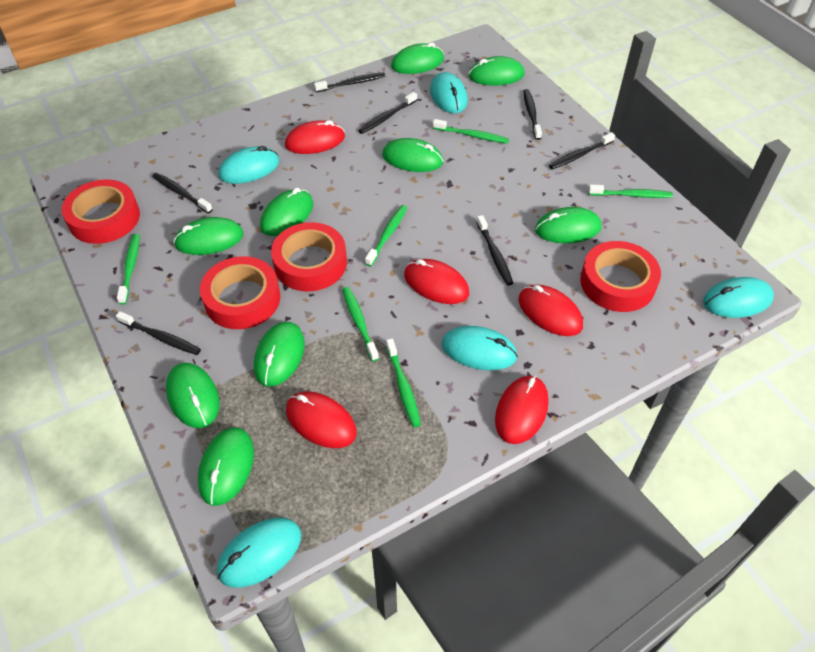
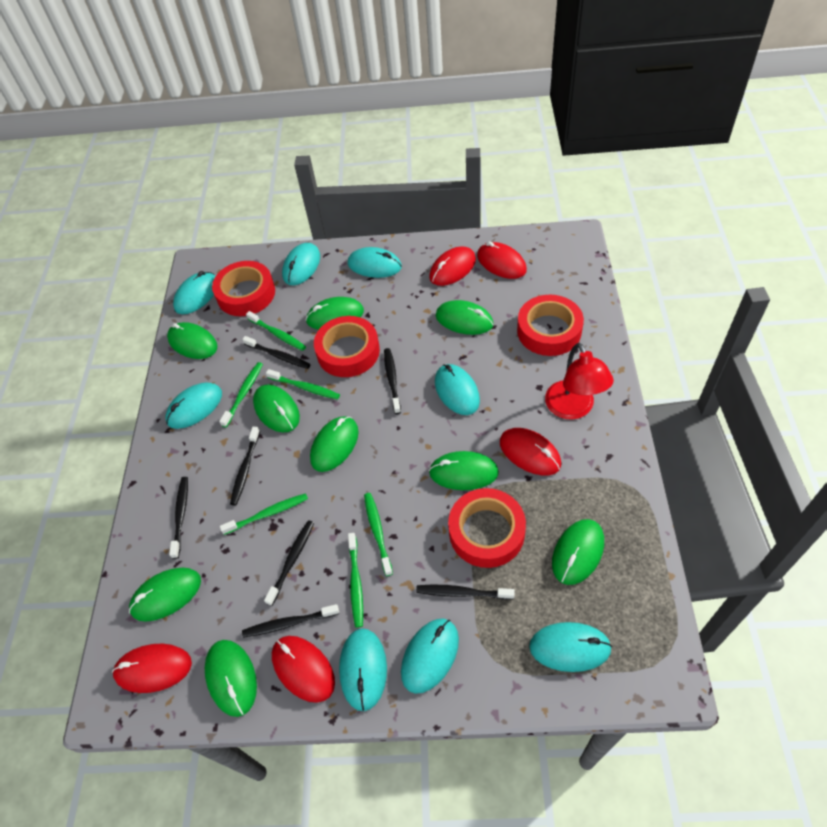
red lamp: none = 0 -> [545,343,614,420] = 1
turquoise mouse: [217,518,301,588] [218,146,280,184] [430,72,468,113] [442,326,518,370] [703,277,774,318] = 5 -> [165,382,222,429] [173,271,216,314] [282,243,320,285] [339,628,387,711] [348,247,402,278] [401,619,459,694] [435,364,480,415] [529,622,612,672] = 8

